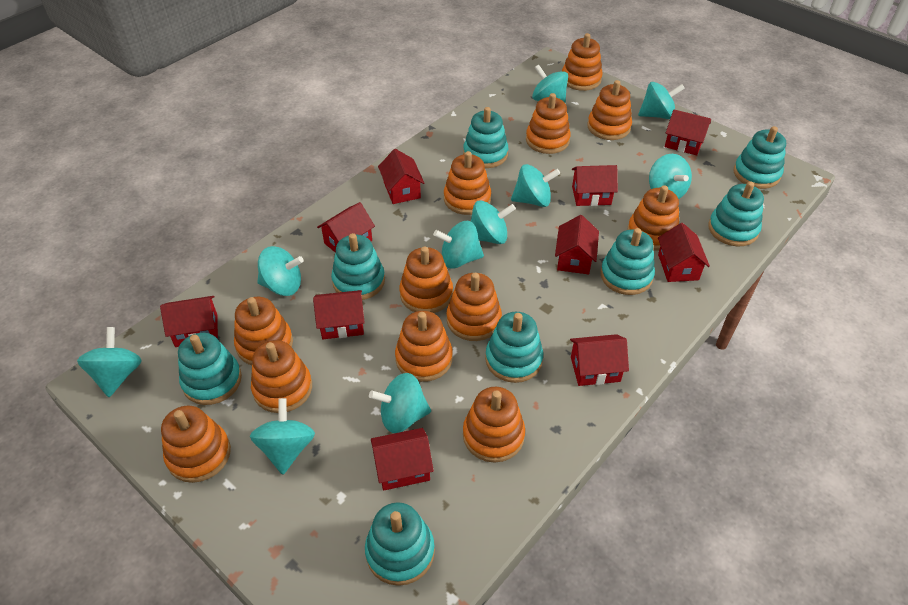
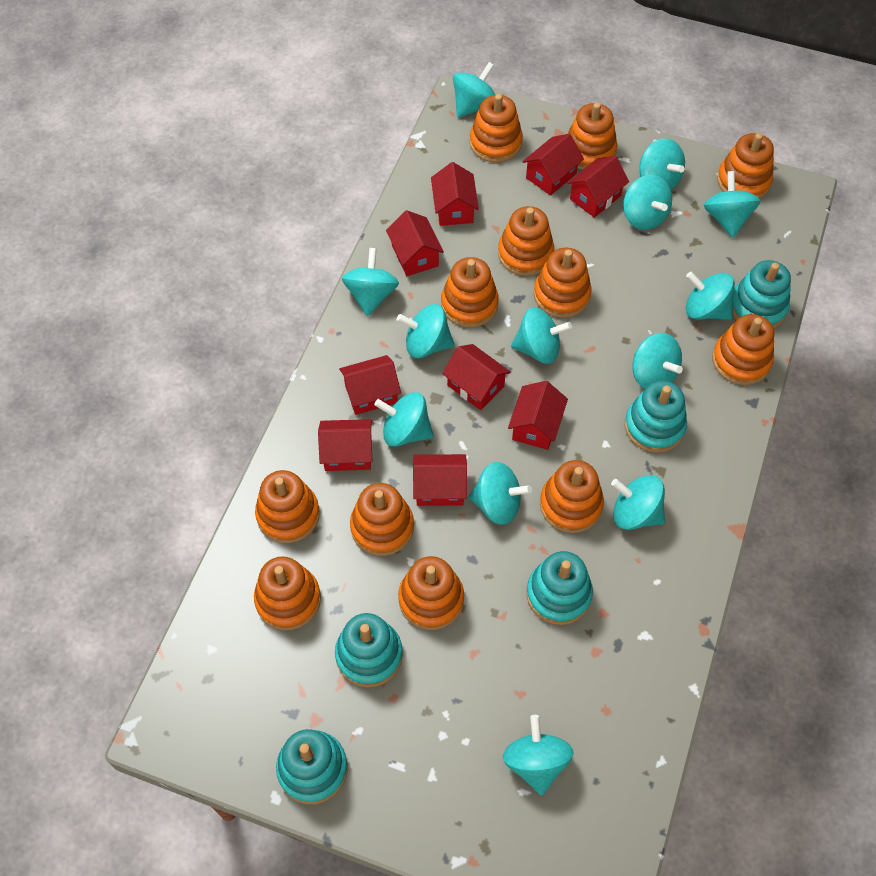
red house: [160,296,218,347] [313,290,365,339] [317,202,375,253] [371,428,434,491] [378,149,424,204] [555,215,599,274] [570,334,629,386] [572,165,618,206] [658,223,710,282] [664,109,711,156] = 10 -> [318,419,372,471] [339,355,401,415] [386,210,444,276] [413,454,467,506] [431,162,479,226] [442,344,511,410] [508,381,568,450] [523,134,584,196] [567,156,629,218] = 9
turquoise spinning top: [77,327,142,397] [250,398,315,475] [257,246,304,296] [369,373,431,433] [433,221,484,269] [471,200,516,244] [511,164,560,207] [532,64,568,103] [638,82,685,119] [649,154,692,199] = 10 -> [342,248,399,316] [374,392,434,447] [396,304,454,358] [453,62,495,118] [469,462,532,525] [503,715,574,795] [511,307,572,364] [611,475,665,530] [623,175,672,230] [632,333,683,389] [639,138,685,190] [686,272,735,320] [704,171,760,238] = 13
turquoise stacking toy: [178,333,242,405] [331,233,385,300] [365,502,435,586] [463,107,508,168] [485,312,543,383] [600,228,655,295] [708,181,764,246] [734,126,786,189] = 8 -> [276,729,348,804] [335,613,403,687] [526,551,593,625] [625,381,687,453] [733,260,791,328] = 5

